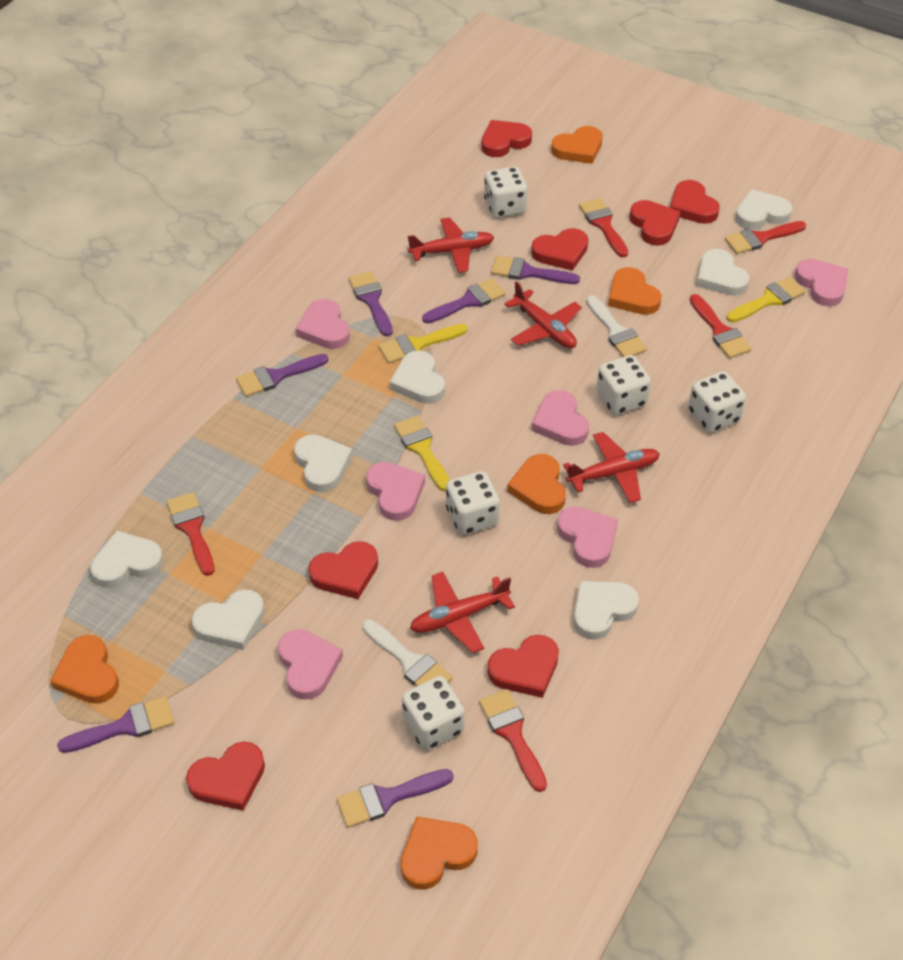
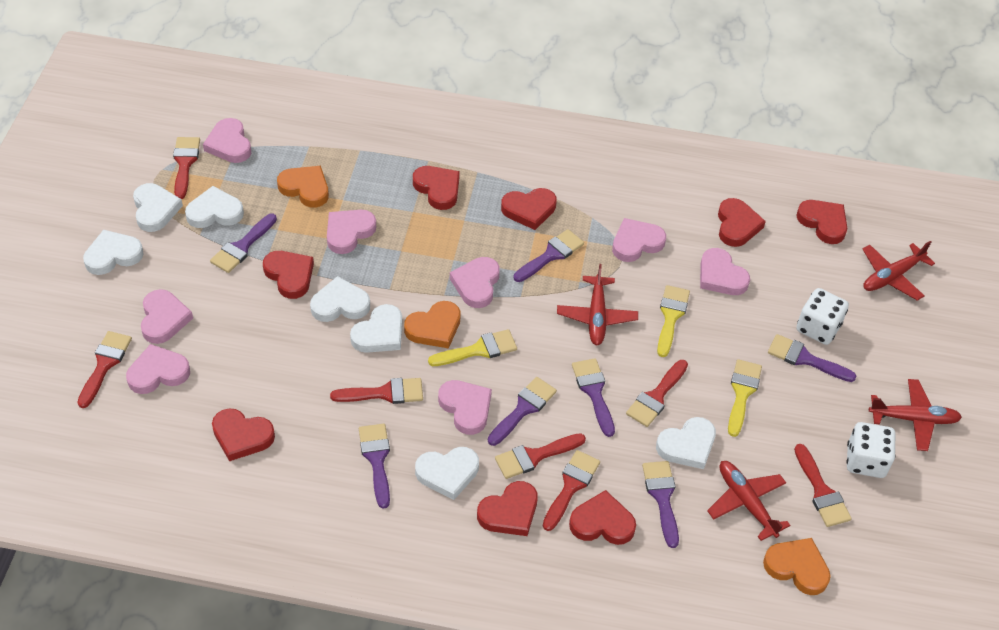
orange heart: [50,635,119,704] [401,816,478,890] [507,454,566,514] [551,126,603,164] [608,267,661,315] = 5 -> [277,166,329,208] [404,301,461,348] [763,538,831,595] = 3
pink heart: [278,629,343,700] [295,299,350,349] [366,462,425,521] [531,390,589,446] [557,507,618,568] [795,259,848,307] = 6 -> [126,344,190,394] [141,289,193,344] [203,118,251,163] [327,210,376,254] [438,380,492,435] [450,257,500,308] [612,218,666,262] [700,248,750,295] = 8
purple brush: [57,696,174,753] [236,354,328,397] [337,769,454,828] [348,271,393,336] [422,278,506,323] [491,256,580,284] = 6 -> [210,214,277,273] [359,424,390,509] [488,377,557,446] [514,229,584,282] [572,358,615,437] [642,461,679,548] [768,334,857,382] = 7
red brush: [166,492,215,576] [479,689,547,792] [579,198,628,257] [690,294,752,359] [725,221,806,254] = 5 -> [77,331,132,408] [173,137,200,199] [330,378,423,404] [495,433,586,479] [543,450,600,531] [626,360,688,427] [794,444,852,527] = 7
red heart: [186,742,265,811] [308,541,378,599] [481,120,532,157] [488,635,559,698] [531,228,588,271] [629,200,680,246] [670,180,720,224] = 7 -> [212,408,275,461] [263,251,314,299] [413,166,460,210] [477,481,538,536] [501,188,557,230] [569,490,636,545] [718,198,766,247] [796,200,847,244] = 8
white brush: [363,620,452,686] [586,295,647,357] = 2 -> none = 0
white dice: [402,676,465,750] [446,471,500,535] [484,167,528,218] [596,355,651,415] [688,371,746,433] = 5 -> [796,288,849,345] [846,422,896,478] = 2

